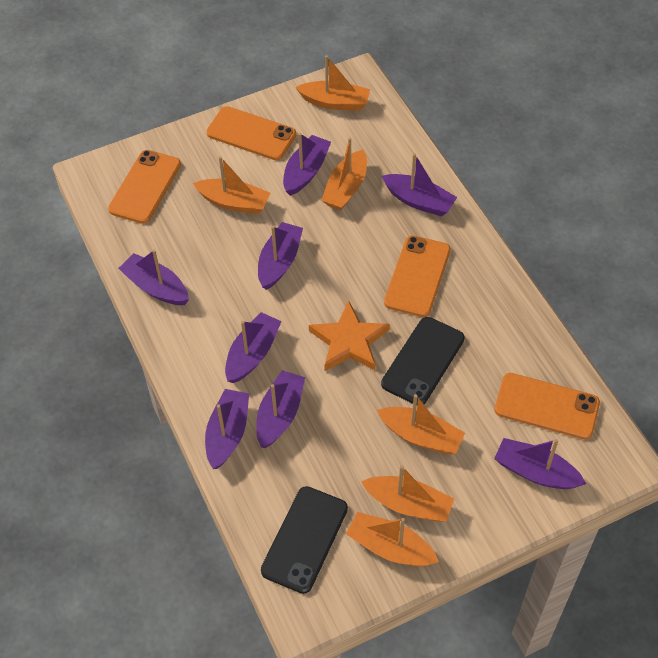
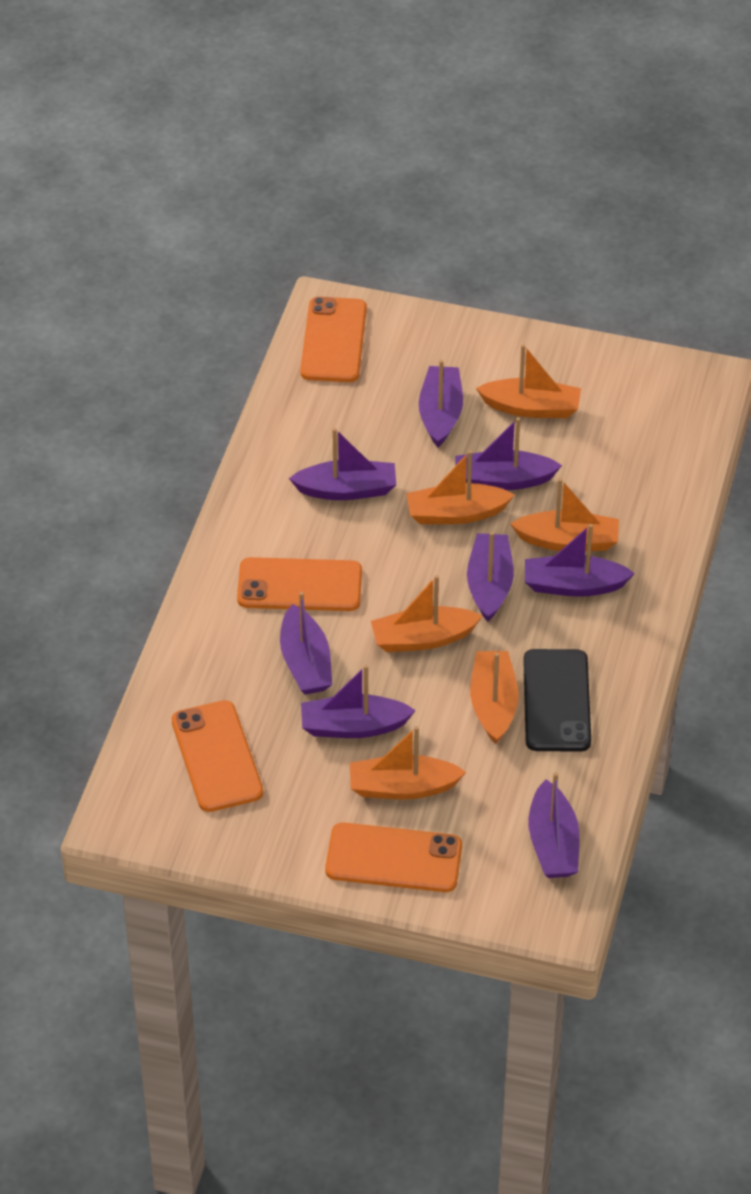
black phone: [261,486,348,594] [381,317,465,404] = 2 -> [523,649,591,752] = 1
orange star: [309,301,390,371] = 1 -> none = 0

